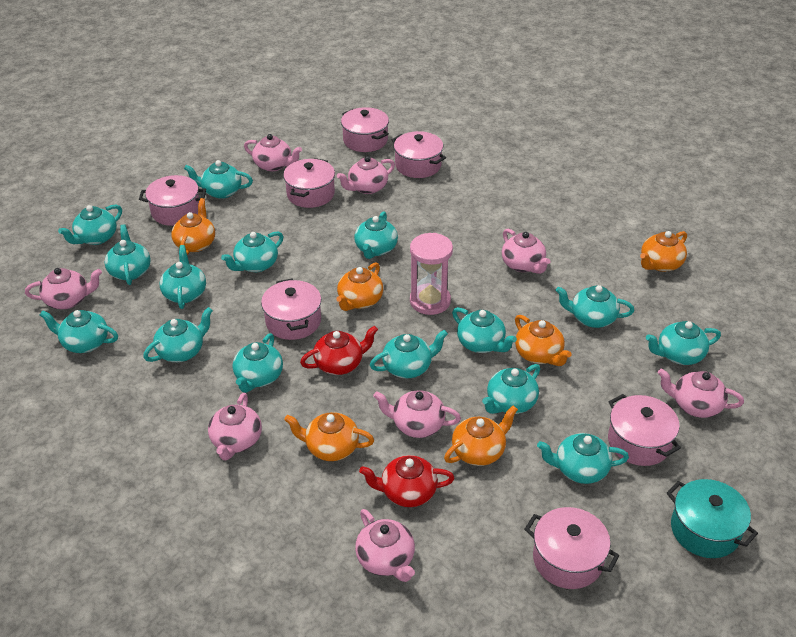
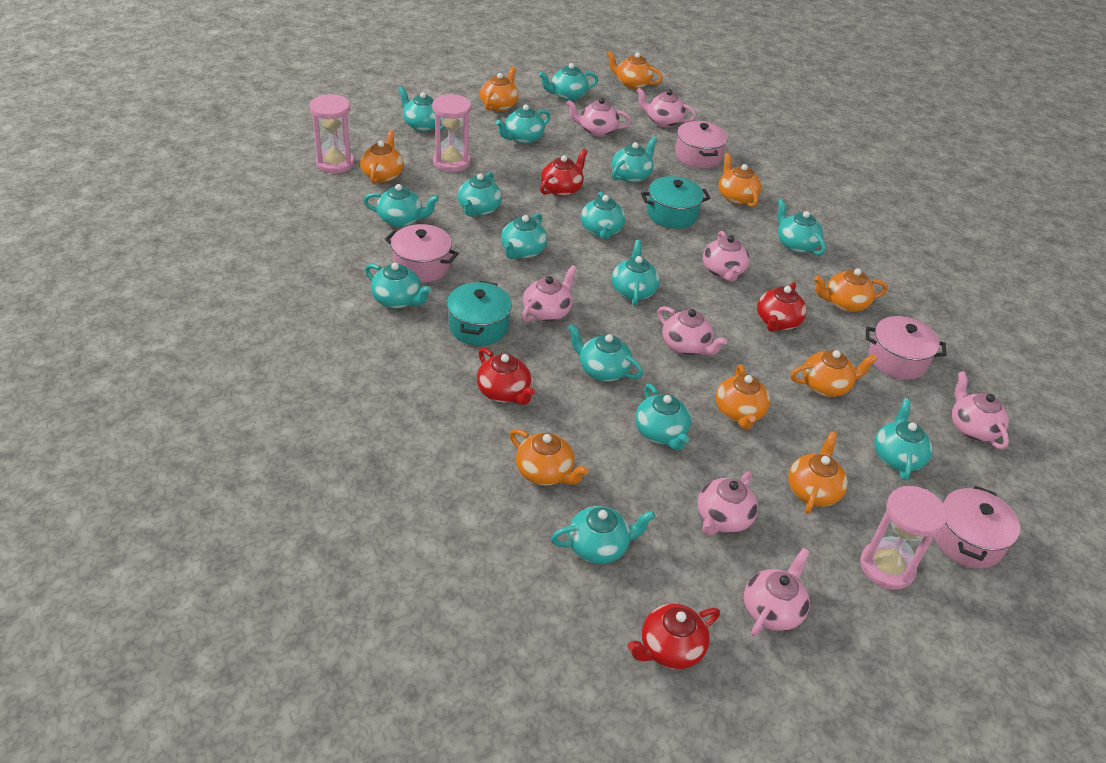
orange teapot: [171,198,215,255] [284,412,374,461] [336,262,383,311] [444,405,518,466] [515,315,571,366] [640,231,687,272] = 6 -> [360,130,404,184] [480,66,519,111] [509,429,589,485] [607,51,663,89] [716,364,770,430] [719,153,762,207] [788,432,848,514] [790,350,878,397] [814,269,888,312] = 9
pink hourglass: [410,233,453,315] = 1 -> [310,94,355,173] [432,94,471,172] [860,486,947,590] = 3
pink pot: [139,175,206,226] [261,279,321,340] [283,158,335,208] [341,107,389,152] [392,131,446,178] [524,507,619,589] [608,394,681,466] = 7 -> [385,224,459,283] [675,121,728,168] [866,316,946,380] [934,486,1020,569] = 4
red teapot: [300,326,378,375] [359,455,454,507] = 2 -> [477,348,535,405] [540,149,588,197] [627,604,720,669] [757,282,807,332] = 4
turquoise pot: [667,479,758,558] = 1 -> [447,281,512,346] [641,176,710,229] = 2

